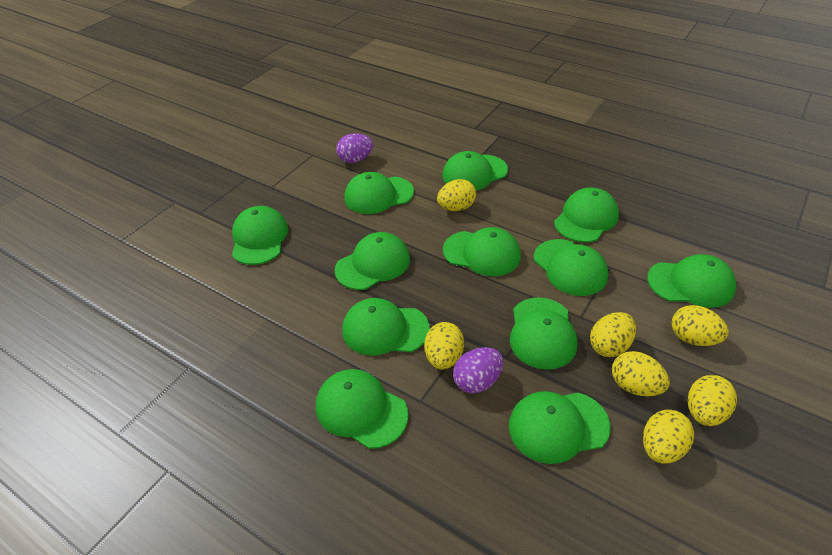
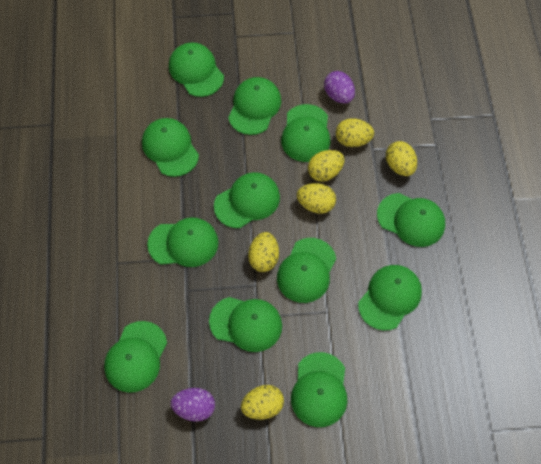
yellow egg: [424,322,464,370] [437,179,476,211] [590,312,636,357] [612,351,670,396] [643,409,694,464] [672,305,729,346] [688,375,737,426] = 7 -> [241,385,284,420] [248,232,279,272] [297,183,336,214] [308,150,344,182] [336,118,374,147] [386,141,417,176] = 6

